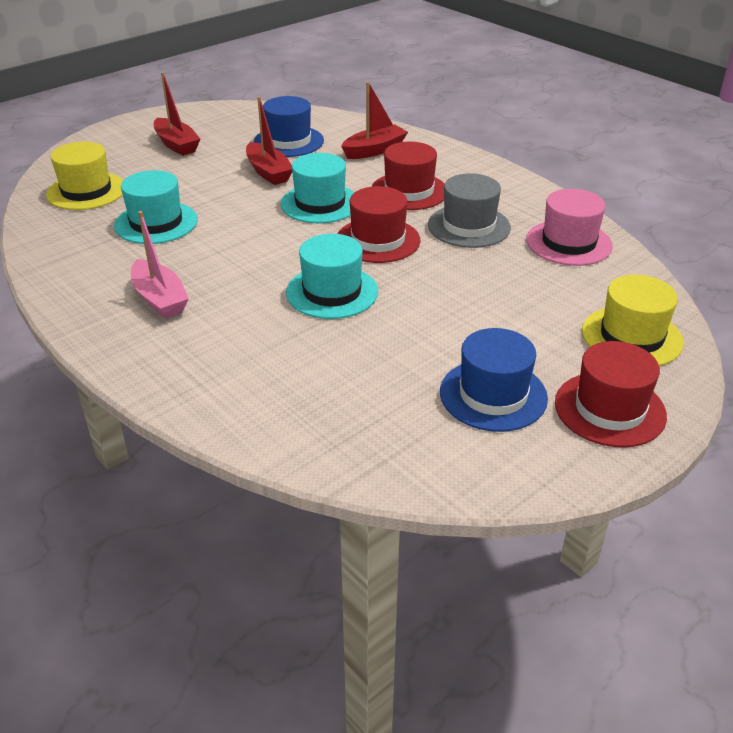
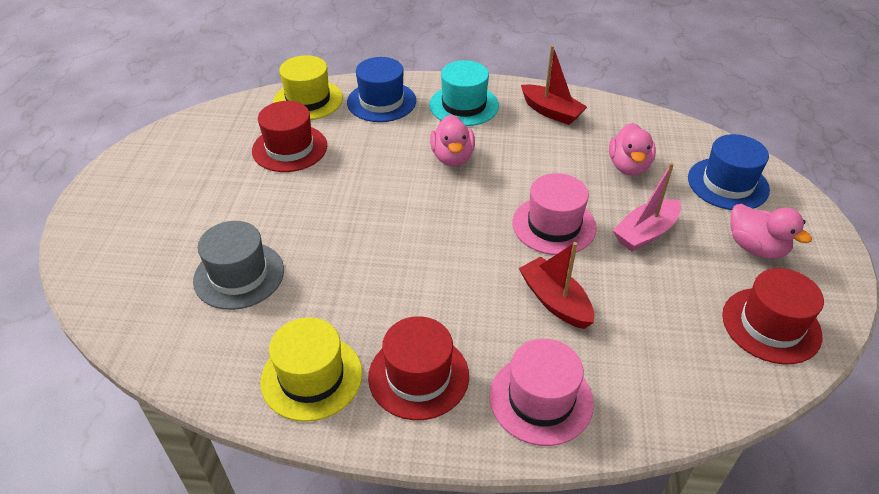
pink duck: none = 0 -> [430,114,475,167] [609,123,656,176] [730,204,812,259] = 3
pink hat: [526,189,613,266] = 1 -> [489,339,594,446] [513,173,597,255] = 2
red boat: [154,72,200,156] [246,96,292,185] [341,82,408,159] = 3 -> [519,242,594,329] [521,45,587,125] = 2
turquoise hat: [114,170,198,244] [280,153,354,223] [286,234,378,319] = 3 -> [429,60,499,126] = 1

